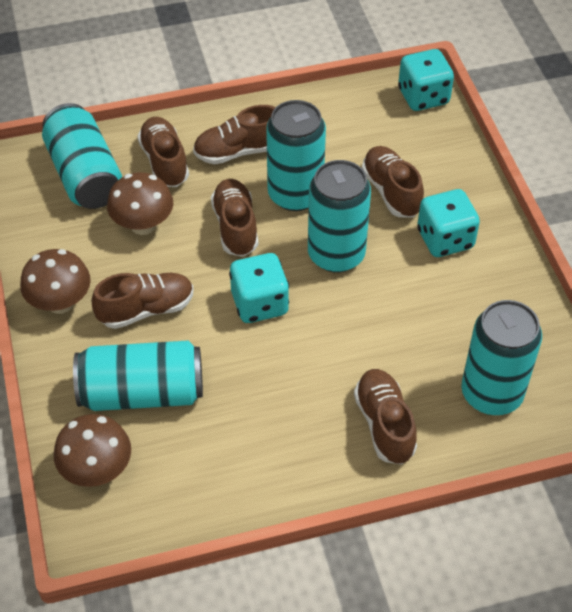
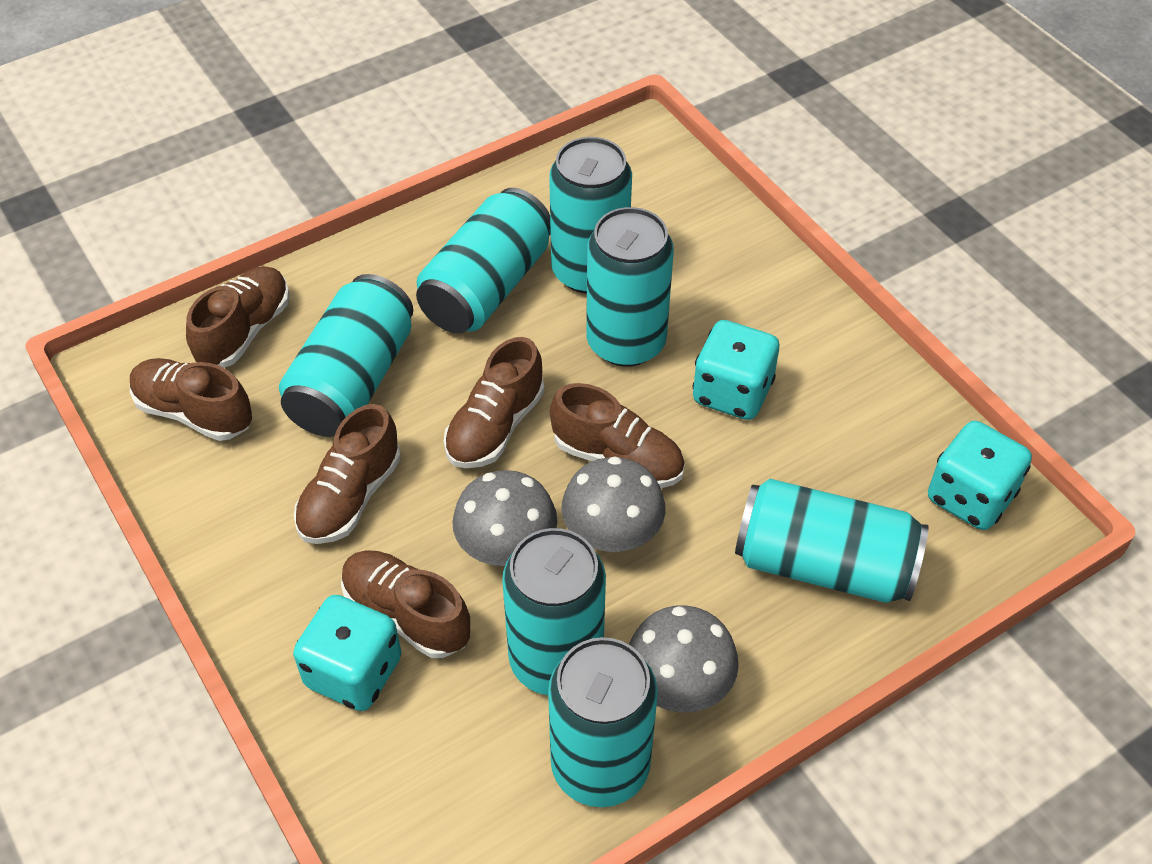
brown mushroom: [20,249,91,314] [54,414,131,487] [107,172,174,235] = 3 -> none = 0
grey mushroom: none = 0 -> [452,470,558,566] [562,456,665,552] [629,605,739,712] = 3
turquoise can: [42,103,122,209] [73,340,203,411] [266,100,326,211] [308,160,371,273] [461,300,542,415] = 5 -> [279,274,413,437] [416,188,551,334] [502,528,606,695] [548,637,658,807] [549,137,632,294] [586,207,674,367] [735,479,929,603] = 7

